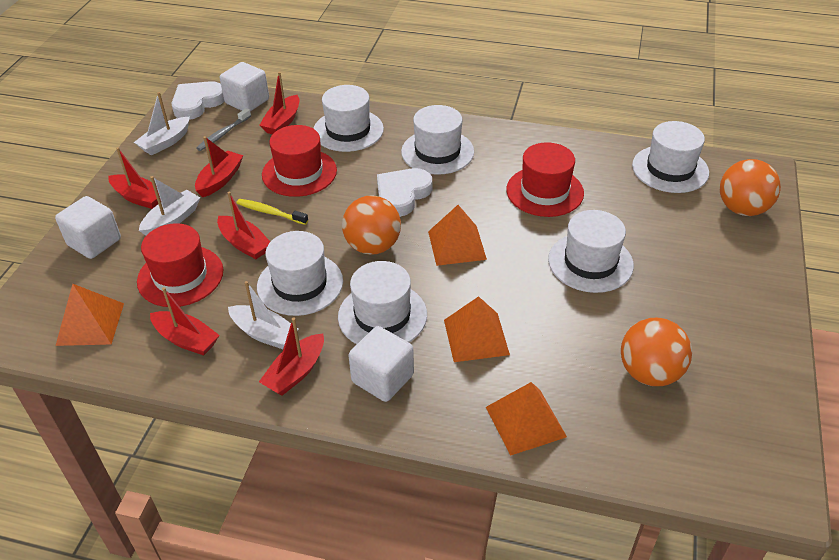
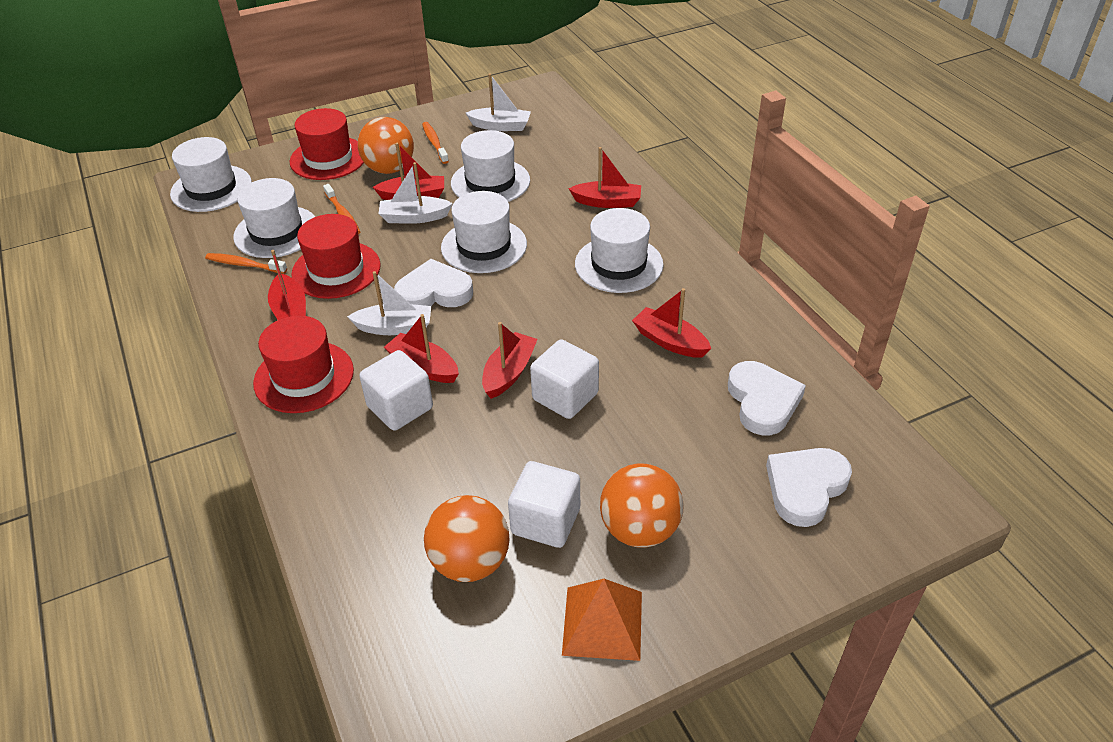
grey toothbrush: [196,108,251,151] = 1 -> none = 0
orange pyramid: [55,284,124,346] [428,205,487,266] [444,296,510,362] [486,382,567,456] = 4 -> [562,579,642,661] = 1
orange toothbrush: none = 0 -> [205,253,287,274] [323,184,360,234] [422,122,449,164] = 3
white hat: [257,231,343,316] [313,85,384,152] [338,261,427,344] [401,105,474,175] [548,210,634,293] [632,121,709,193] = 6 -> [170,137,252,212] [233,178,315,258] [441,191,527,273] [451,130,530,202] [575,208,664,293] = 5
white heart: [172,81,225,120] [377,168,432,217] = 2 -> [394,259,473,307] [728,361,806,435] [766,448,852,527] = 3
yellow toothbrush: [236,199,308,225] = 1 -> none = 0

